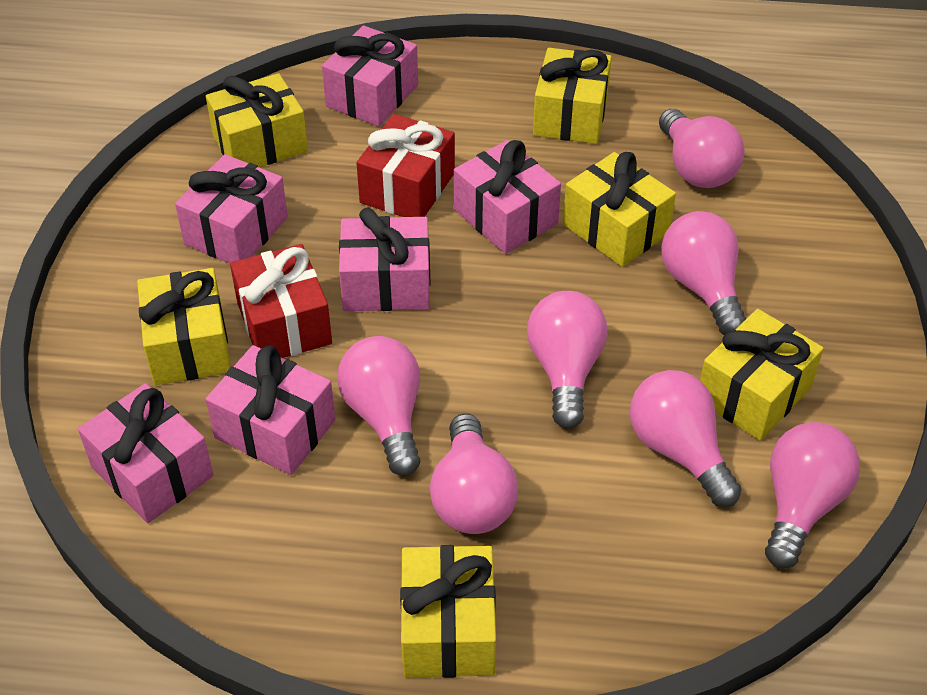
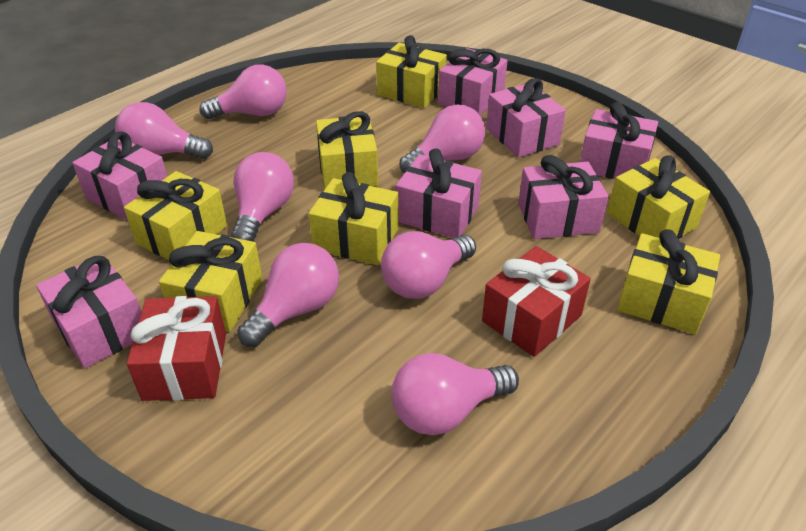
pink gift: [78,383,213,523] [175,154,288,264] [206,345,336,475] [322,26,418,126] [339,208,431,311] [454,140,561,254] = 6 -> [36,255,141,368] [72,131,167,221] [396,148,482,238] [438,48,508,115] [486,78,566,158] [518,155,609,239] [580,102,658,179] = 7
yellow gift: [137,268,231,385] [206,73,308,167] [400,545,496,678] [533,48,612,144] [563,152,676,267] [700,309,824,441] = 6 -> [124,171,227,260] [159,231,262,332] [309,172,398,265] [316,111,378,190] [376,35,447,108] [607,155,710,239] [617,229,720,334] = 7

